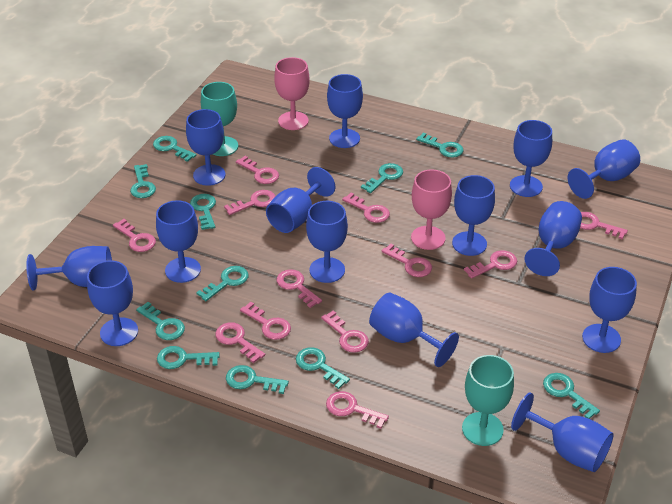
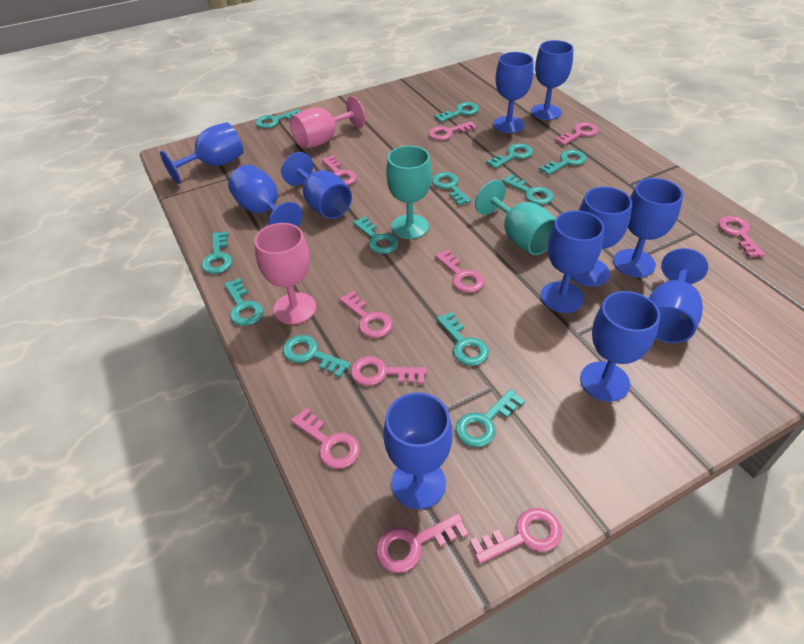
blue goblet: [26,246,112,291] [87,260,138,346] [156,200,201,283] [186,109,226,186] [266,167,335,233] [306,201,348,283] [327,74,363,148] [369,293,459,367] [452,175,495,256] [510,120,552,197] [511,392,614,472] [524,201,582,276] [567,139,640,199] [582,267,637,353] = 14 -> [160,122,243,184] [228,165,302,227] [281,152,352,219] [383,392,452,509] [493,52,534,133] [531,40,573,120] [541,210,604,313] [571,187,632,286] [580,291,660,402] [613,178,683,277] [649,248,708,343] = 11
pink key: [113,219,156,252] [215,322,265,363] [224,190,275,215] [236,156,279,184] [240,302,291,340] [277,269,322,308] [321,310,369,353] [326,391,389,429] [342,193,390,223] [382,243,432,277] [464,250,517,279] [580,212,628,240] = 12 -> [291,408,360,469] [322,155,357,185] [339,291,393,338] [351,356,427,386] [376,513,469,573] [429,121,477,140] [435,249,485,293] [470,508,562,564] [555,122,599,145] [718,216,765,258] = 10
turquoise key: [130,164,156,198] [136,302,185,340] [153,136,196,162] [157,346,219,369] [190,194,216,230] [196,266,249,301] [226,365,289,394] [296,347,350,389] [361,163,403,193] [416,133,463,158] [543,373,600,419] = 11 -> [201,231,232,274] [224,278,264,326] [255,109,301,128] [283,335,351,377] [353,216,398,254] [432,172,471,206] [434,102,479,122] [437,312,489,366] [456,389,525,447] [486,143,533,169] [502,174,554,205] [539,150,586,175] = 12

